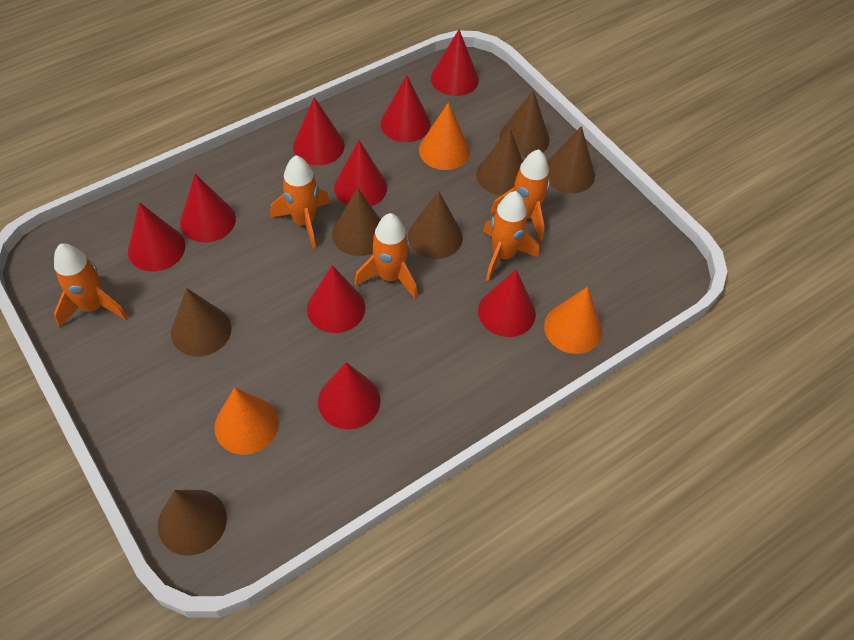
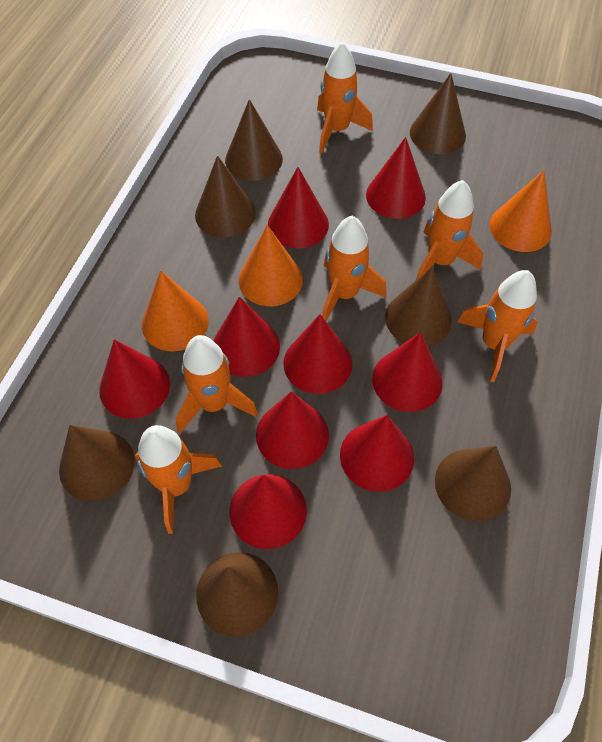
orange rocket: [54,244,128,328] [270,155,330,249] [354,213,417,299] [483,191,539,281] [491,149,550,241] = 5 -> [135,425,222,534] [176,335,258,434] [317,42,373,153] [322,216,387,321] [416,180,483,280] [457,270,538,382] = 6

